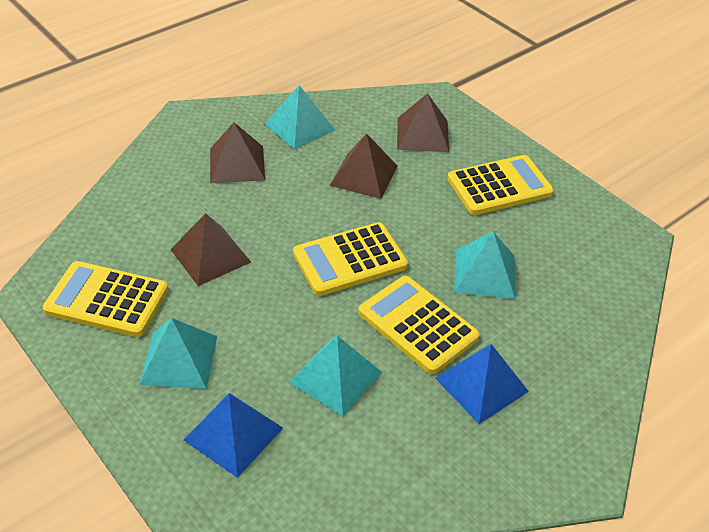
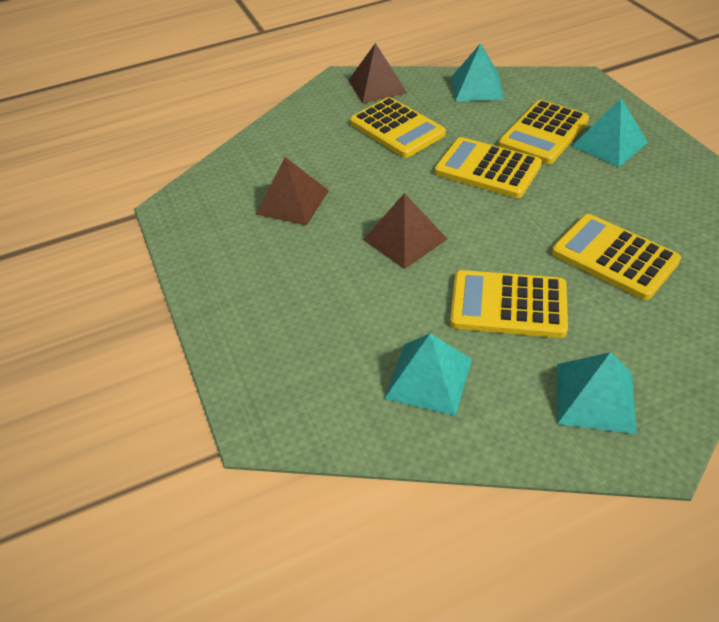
blue pyramid: [184,393,283,478] [435,344,529,424] = 2 -> none = 0
brown pyramid: [170,213,251,286] [210,122,265,183] [329,133,398,199] [397,93,449,152] = 4 -> [256,157,329,226] [348,43,407,103] [363,193,447,269] = 3
yellow calculator: [42,261,168,337] [293,222,408,296] [358,276,480,374] [447,155,554,215] = 4 -> [350,97,446,158] [435,137,542,198] [450,270,568,338] [498,100,589,164] [552,214,681,300] = 5

